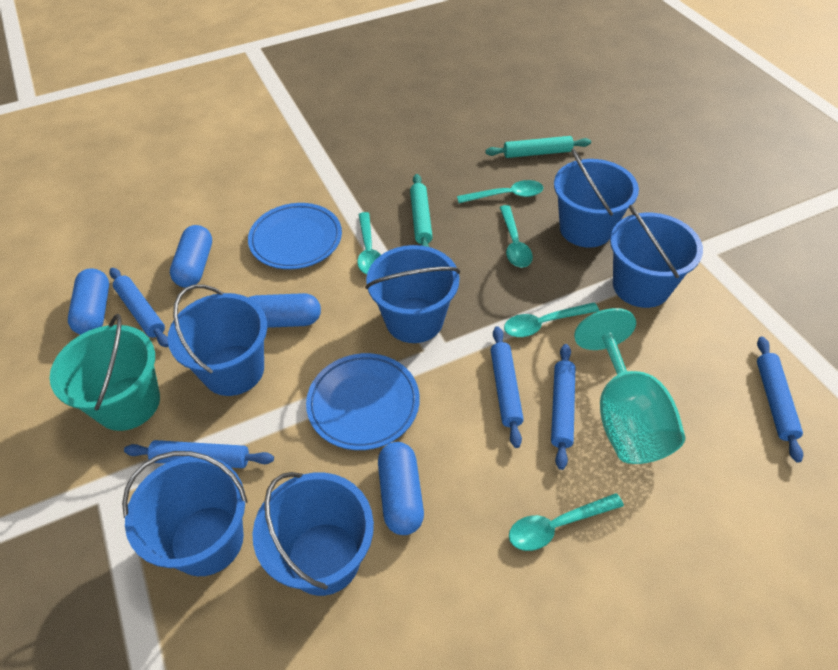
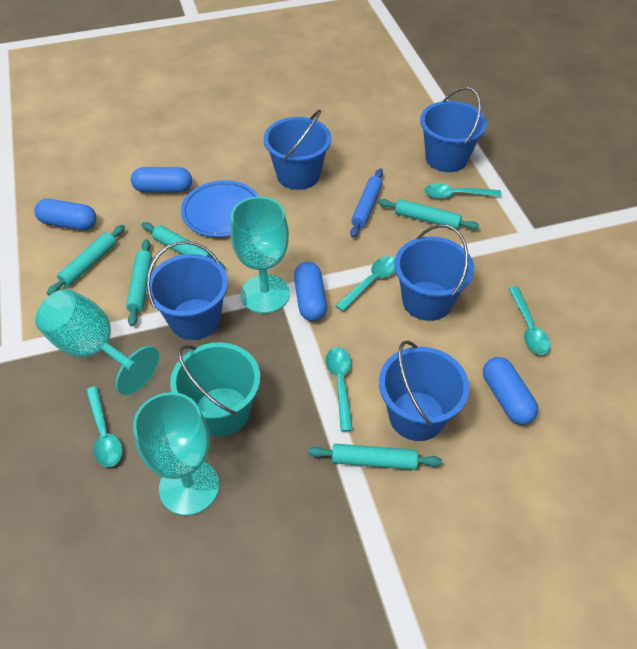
blue bucket: [122,451,248,576] [168,284,267,396] [252,472,374,596] [365,245,460,343] [554,149,639,248] [610,205,703,308] = 6 -> [146,241,228,340] [264,109,331,190] [379,340,470,441] [394,224,474,321] [420,87,487,172] = 5
blue plate: [248,203,342,269] [306,353,420,450] = 2 -> [181,180,259,237] = 1
blue rolling pin: [109,268,168,347] [124,440,274,468] [491,326,524,448] [551,344,576,470] [757,337,803,463] = 5 -> [350,168,383,238] = 1
turquoise goblet: [574,308,685,464] = 1 -> [35,289,159,395] [133,392,219,516] [230,197,290,314] = 3
turquoise rolling pin: [410,174,433,247] [485,136,591,158] = 2 -> [47,225,125,296] [126,239,152,326] [142,222,225,269] [308,444,442,470] [379,199,479,230] = 5

